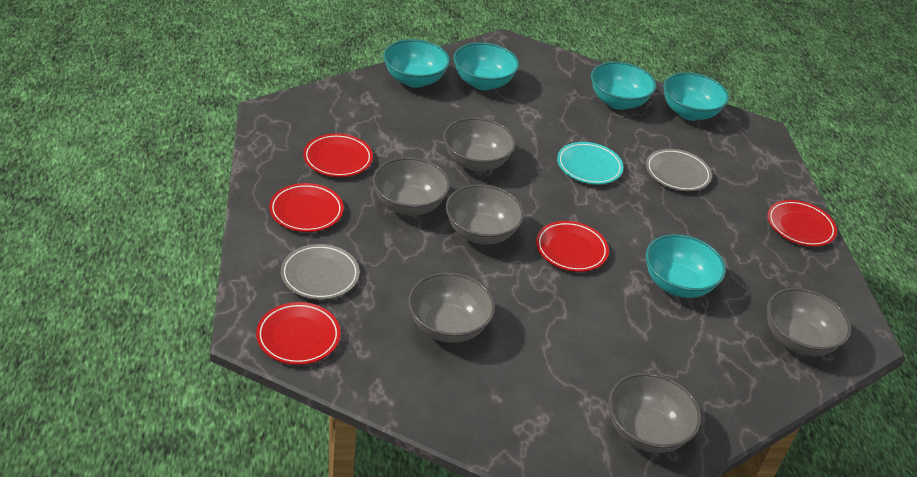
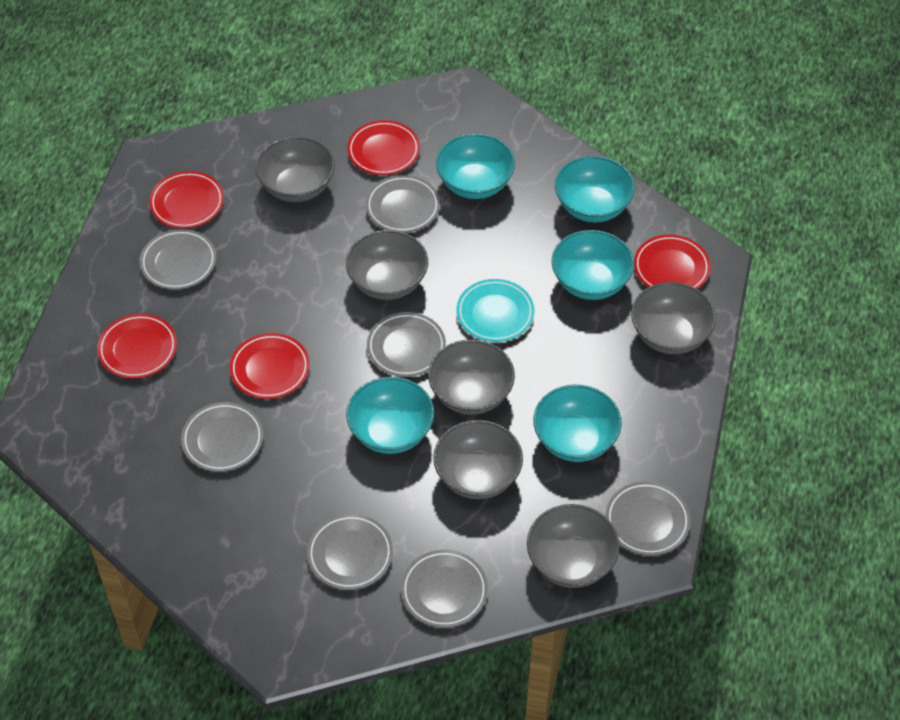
grey plate: [281,244,360,300] [646,149,712,191] = 2 -> [140,229,216,290] [181,402,264,472] [307,514,393,590] [366,175,440,233] [367,312,446,377] [401,550,488,628] [606,481,691,556] = 7

